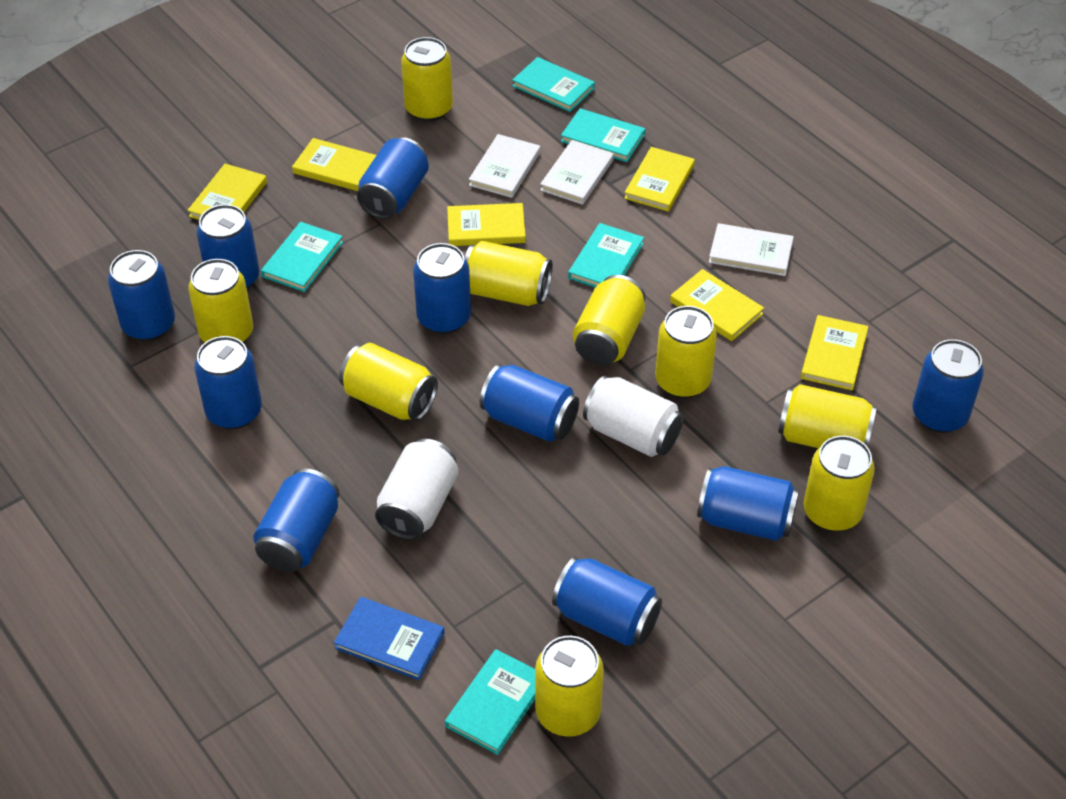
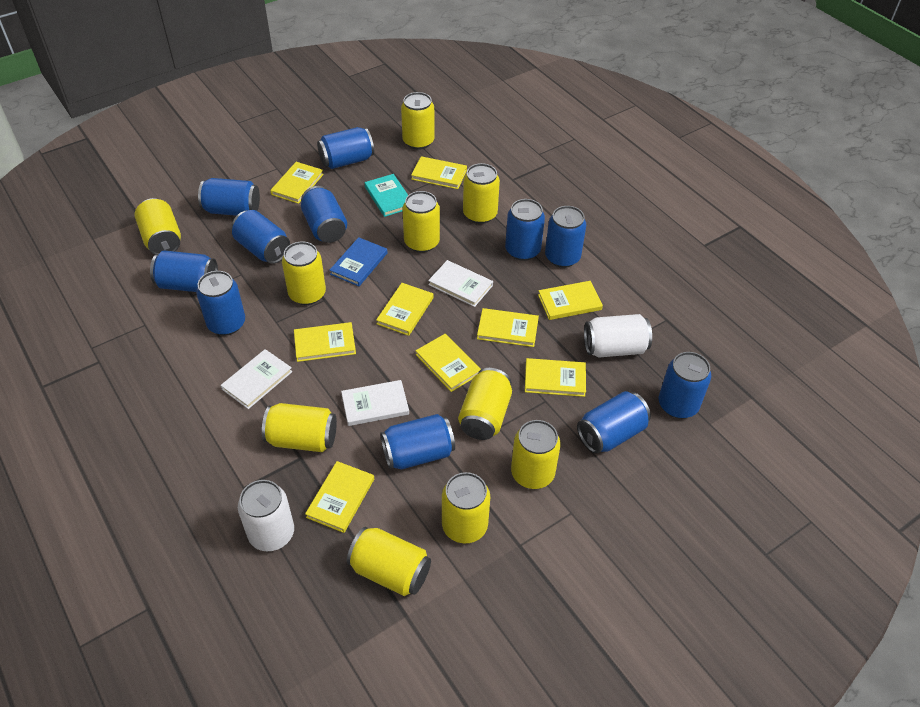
blue can: [108,250,175,341] [194,336,262,429] [197,204,260,289] [253,468,340,572] [357,137,429,219] [413,243,471,334] [480,364,579,442] [552,557,662,646] [697,466,799,541] [913,339,984,433] = 10 -> [150,251,218,292] [196,271,245,336] [198,178,260,216] [232,210,290,264] [301,186,347,243] [317,127,374,169] [380,414,455,470] [505,199,545,261] [545,206,586,268] [577,391,651,454] [659,352,711,419] = 11
turquoise book: [261,222,343,292] [445,649,535,755] [512,57,595,112] [561,108,645,162] [568,223,644,287] = 5 -> [365,174,408,217] = 1
yellow book: [188,164,267,220] [292,138,377,191] [447,203,526,246] [624,147,695,212] [670,269,764,341] [801,315,868,391] = 6 -> [270,162,324,204] [294,322,356,362] [305,461,374,533] [376,283,434,336] [411,156,467,189] [416,334,481,392] [477,308,539,347] [525,358,586,397] [538,281,603,320] = 9
yellow can: [188,259,253,343] [339,343,438,421] [401,37,453,122] [465,241,553,306] [535,636,604,737] [573,275,646,365] [655,306,717,398] [778,384,877,448] [804,436,875,531] = 9 -> [135,198,181,255] [262,403,337,452] [282,242,326,305] [347,527,431,596] [401,92,435,150] [403,191,440,253] [442,472,490,543] [458,368,512,440] [463,163,500,224] [511,420,561,489] = 10

